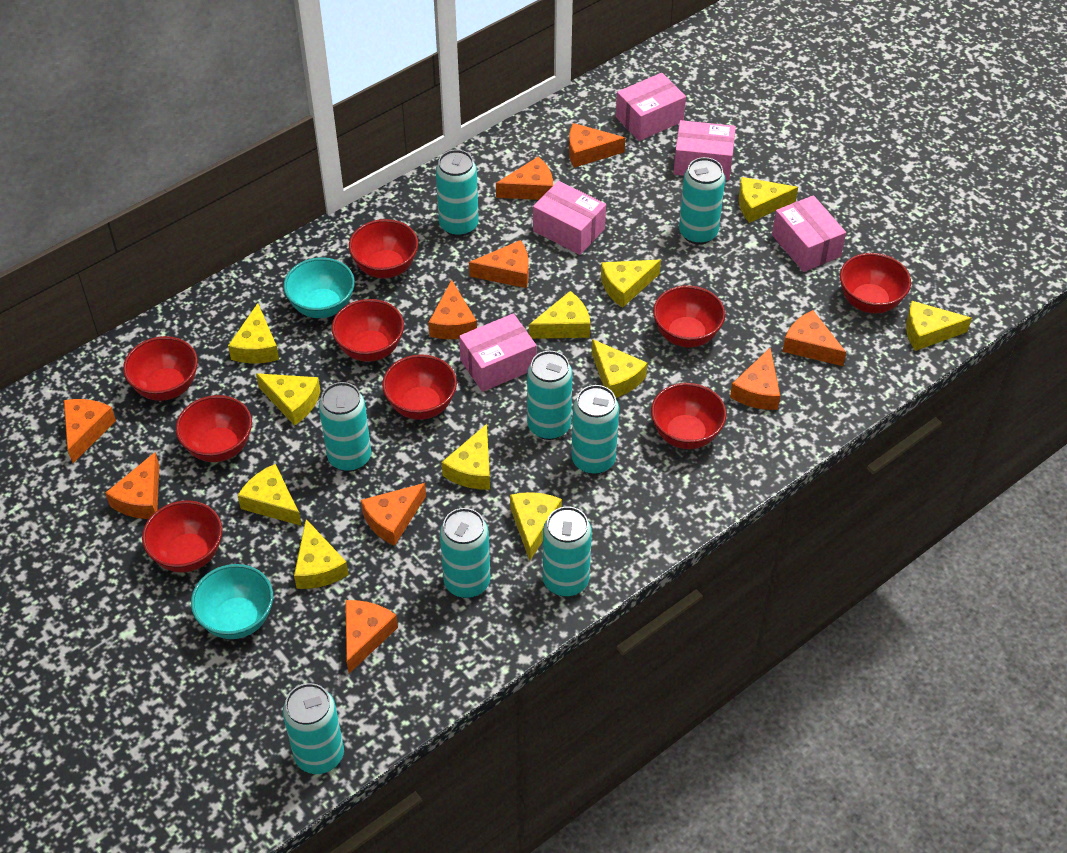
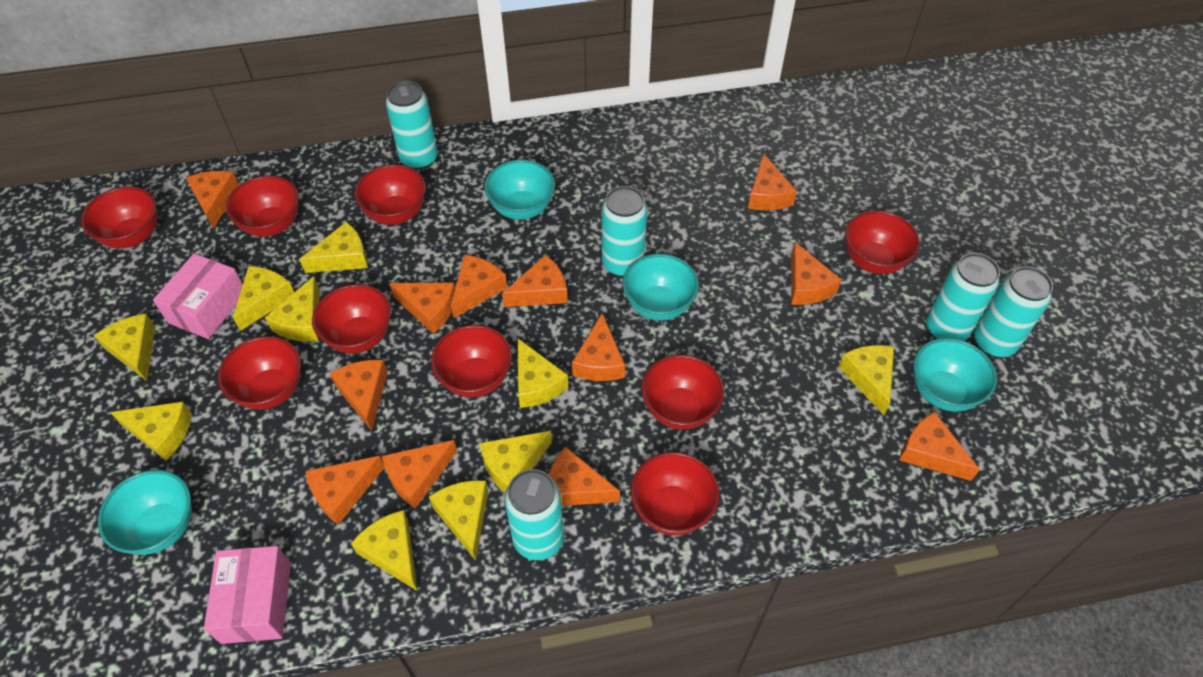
orange cheese: [64,399,116,464] [105,452,159,519] [345,600,398,674] [361,483,426,546] [429,280,477,339] [469,240,529,288] [496,156,553,200] [569,123,625,168] [730,348,780,410] [783,310,846,366] = 10 -> [186,171,239,229] [306,456,385,525] [330,360,388,431] [382,440,457,508] [389,283,455,334] [451,255,507,318] [502,255,568,307] [548,446,620,506] [572,314,625,381] [748,153,797,210] [791,242,842,305] [899,412,980,481] = 12
pink box: [459,313,536,392] [533,181,606,255] [616,73,686,141] [673,120,736,180] [772,195,846,272] = 5 -> [153,253,243,339] [204,546,291,644] = 2
turquoise bowl: [191,564,273,639] [283,257,355,318] = 2 -> [98,470,192,555] [484,160,555,220] [622,254,699,321] [913,338,997,412] = 4
turquoise can: [283,683,344,774] [319,382,371,472] [436,150,479,237] [440,508,490,598] [527,351,573,440] [543,506,592,597] [571,385,619,475] [679,157,725,245] = 8 -> [386,81,438,170] [504,469,564,560] [602,186,647,277] [926,253,1000,341] [974,266,1053,358] = 5
yellow cheese: [228,303,279,363] [237,464,302,526] [256,373,321,426] [294,519,349,589] [442,424,490,490] [510,492,562,561] [529,291,591,339] [592,339,647,398] [601,260,661,308] [739,177,798,223] [906,301,972,351] = 11 -> [94,314,155,381] [110,402,192,461] [233,266,294,331] [265,276,320,342] [299,222,368,273] [351,510,417,591] [429,480,488,561] [479,431,552,493] [517,338,568,408] [839,345,894,415] = 10

